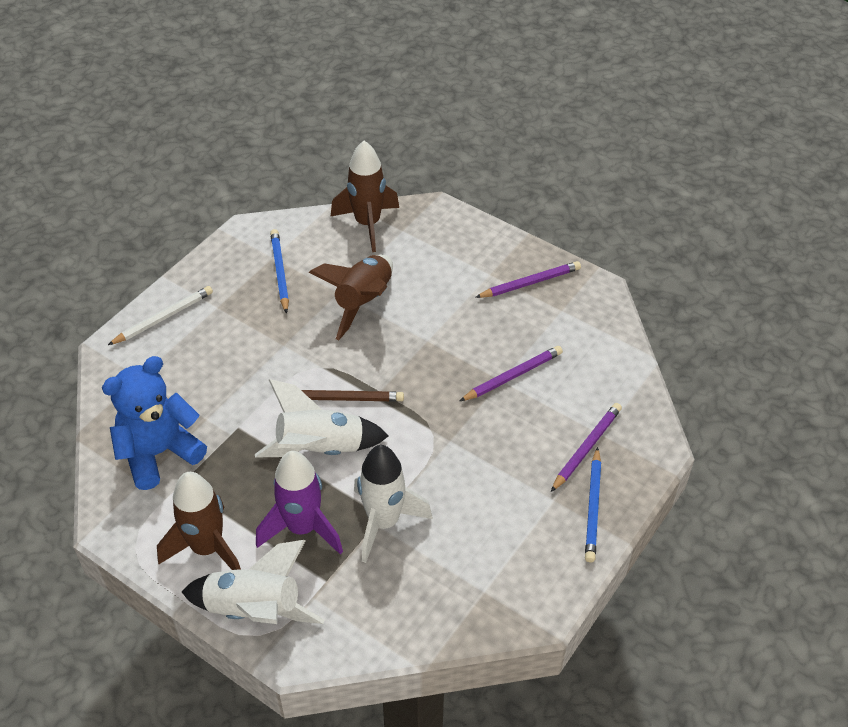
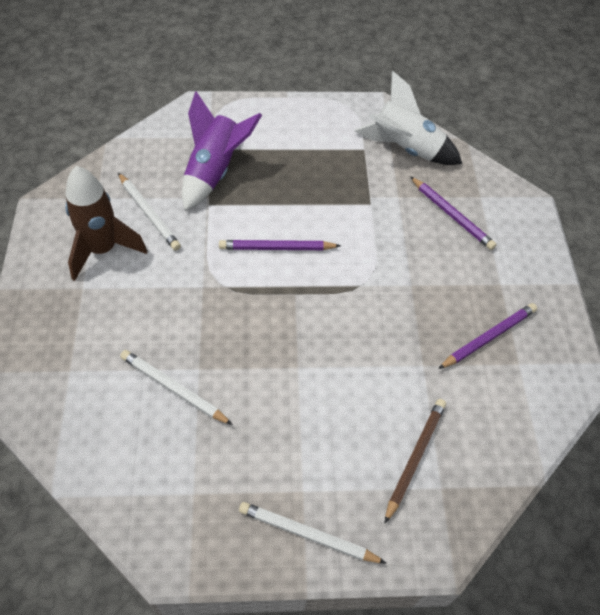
blue pencil: [270,229,289,314] [585,447,601,562] = 2 -> none = 0
blue teddy bear: [102,356,207,490] = 1 -> none = 0
brown rocket: [157,472,241,570] [309,255,393,340] [331,141,399,252] = 3 -> [65,166,147,281] = 1
white pencil: [108,286,213,345] = 1 -> [118,173,181,251] [120,350,233,425] [239,502,387,564] = 3
white rocket: [182,540,324,624] [255,379,388,458] [354,445,433,563] = 3 -> [355,71,462,165] = 1

